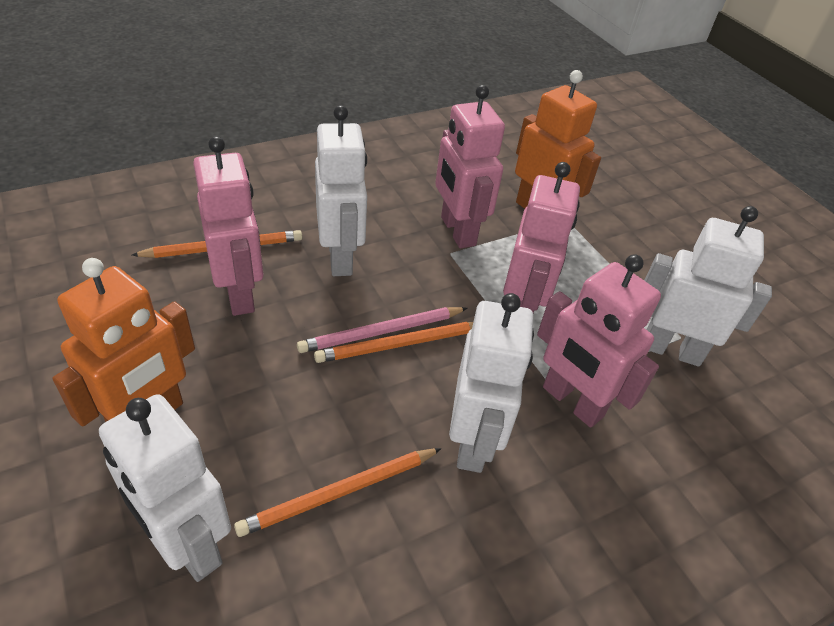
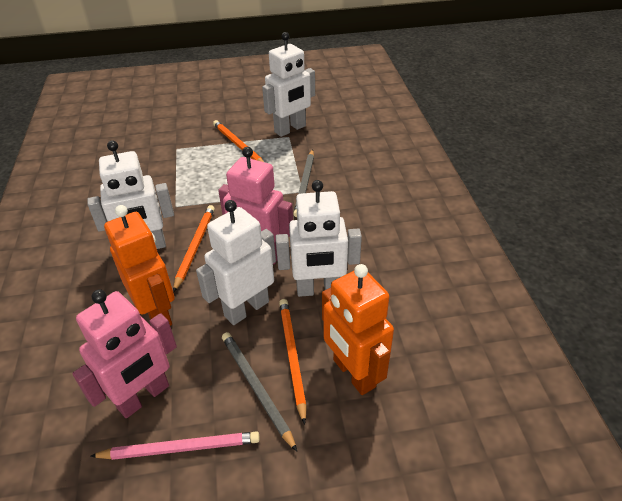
grey pencil: none = 0 -> [222,332,297,451] [294,149,314,217] = 2
pink robot: [193,136,264,316] [435,85,505,248] [503,162,580,313] [537,254,661,428] = 4 -> [72,289,177,418] [218,147,293,264] = 2

